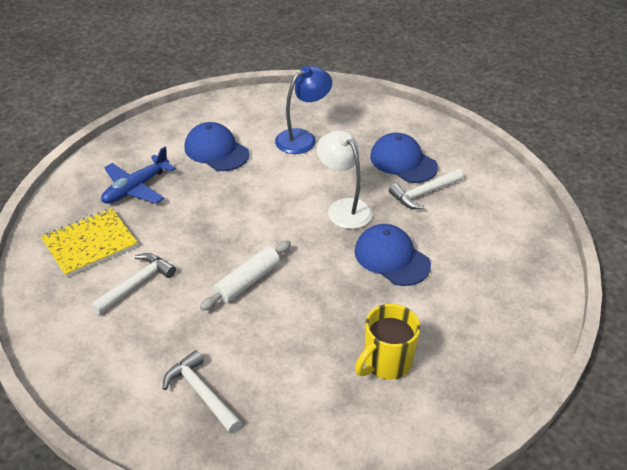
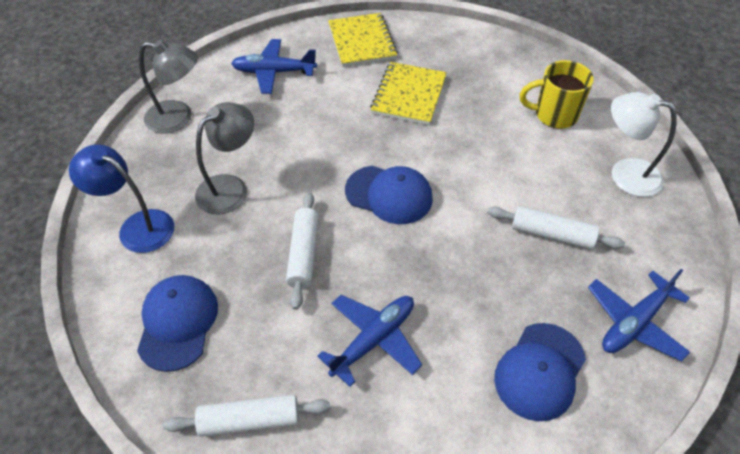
blue plane: [101,147,176,204] = 1 -> [231,39,317,94] [317,295,422,387] [588,269,690,362] = 3
grey lamp: none = 0 -> [139,40,198,134] [195,102,254,215] = 2
white hammer: [91,253,176,315] [163,350,242,433] [389,169,463,209] = 3 -> none = 0
white rolling pin: [200,241,291,311] = 1 -> [163,395,330,437] [286,192,319,310] [487,206,625,249] = 3
yellow notebook: [41,208,138,277] = 1 -> [328,13,398,67] [370,62,447,125] = 2

